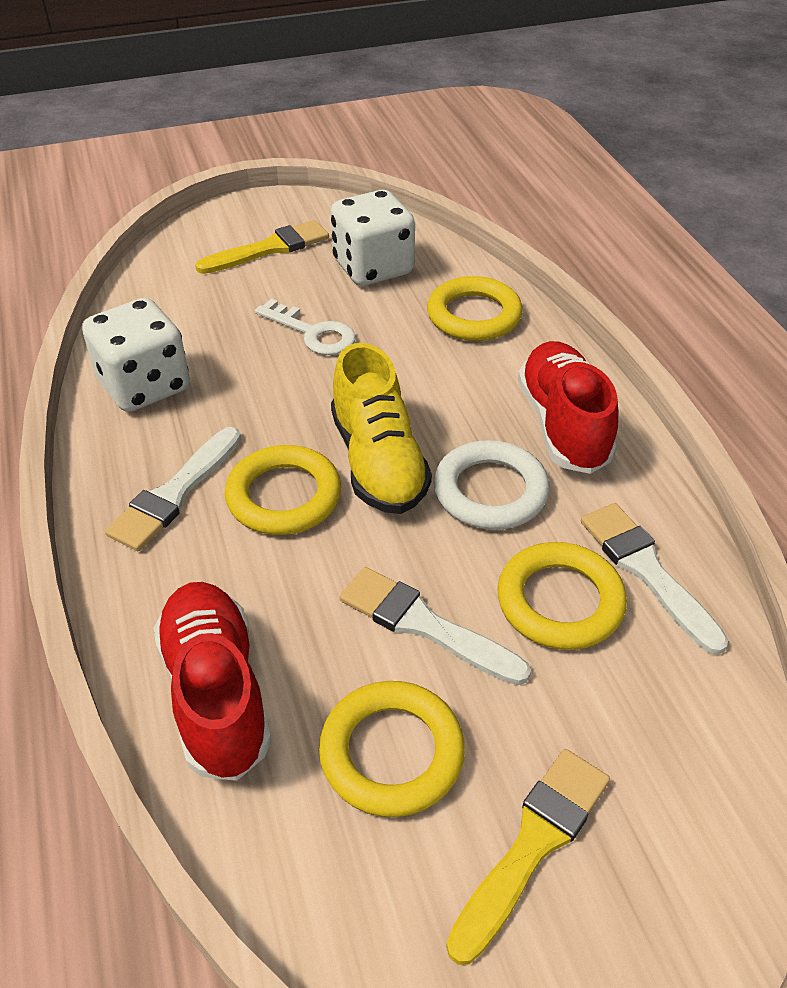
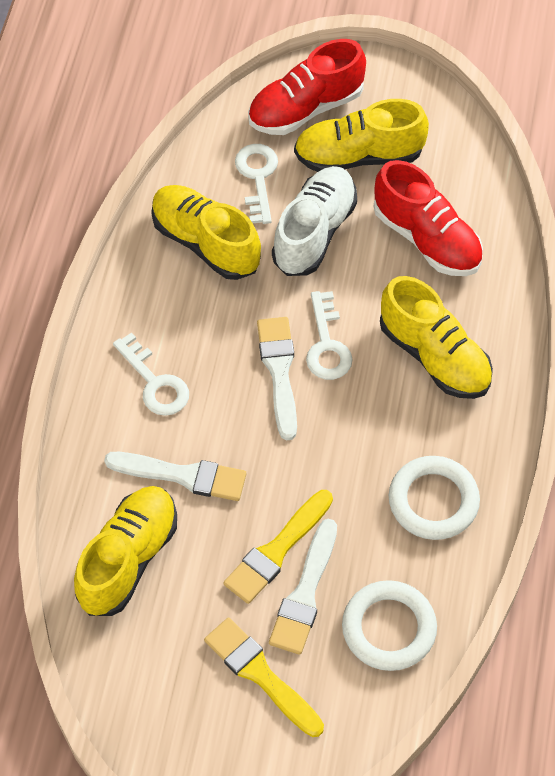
white dice: [82,298,190,412] [331,190,415,286] = 2 -> none = 0
white key: [255,299,356,355] = 1 -> [113,332,189,416] [235,144,278,224] [306,291,353,380] = 3
white ring: [434,440,550,530] = 1 -> [342,580,437,671] [389,456,480,540] = 2
white shoe: none = 0 -> [272,166,357,276] = 1
yellow ring: [225,445,341,535] [319,681,465,817] [427,276,522,341] [497,542,627,650] = 4 -> none = 0
yellow shoe: [331,343,432,514] = 1 -> [74,486,177,616] [151,185,261,280] [294,99,429,172] [380,276,493,399] = 4

